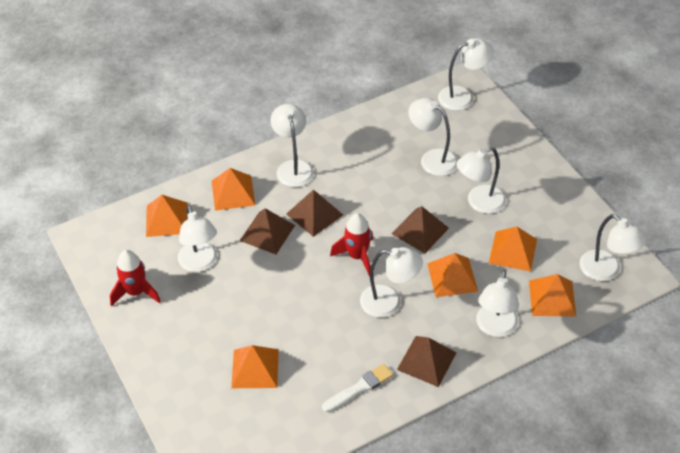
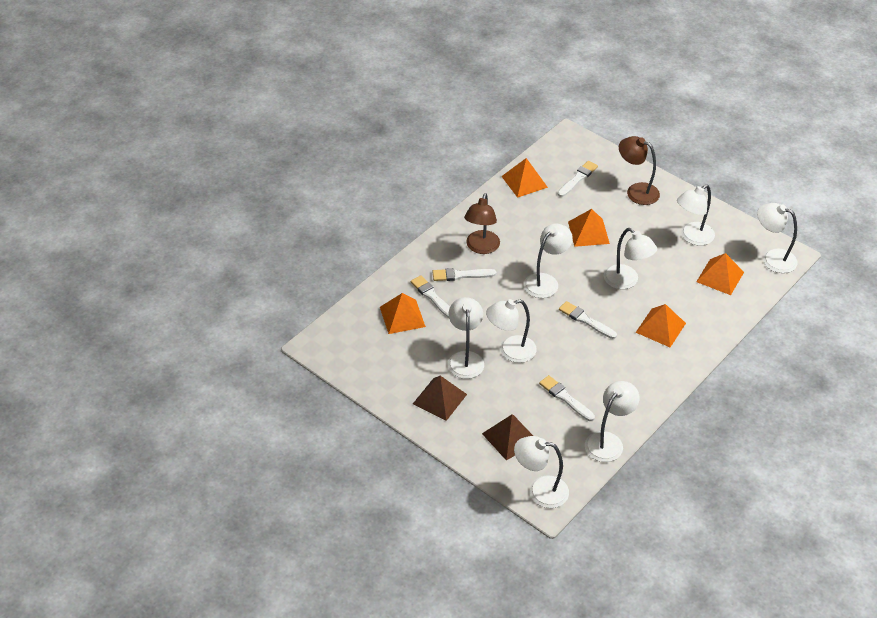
brown lamp: none = 0 -> [464,193,500,254] [619,136,660,205] = 2
brown pyramid: [239,208,295,254] [286,189,343,237] [392,206,449,254] [397,336,457,387] = 4 -> [413,376,467,421] [482,414,533,461] = 2
orange pyramid: [146,195,187,237] [212,168,255,211] [231,345,279,388] [427,253,478,297] [489,227,537,272] [529,274,576,317] = 6 -> [380,293,426,334] [501,158,548,198] [568,209,610,247] [635,304,686,347] [696,253,744,295] = 5
red rocket: [110,250,161,306] [330,213,373,276] = 2 -> none = 0
white brush: [322,364,393,412] = 1 -> [411,275,450,318] [432,268,496,281] [539,375,595,421] [558,161,598,197] [559,301,617,339] = 5

